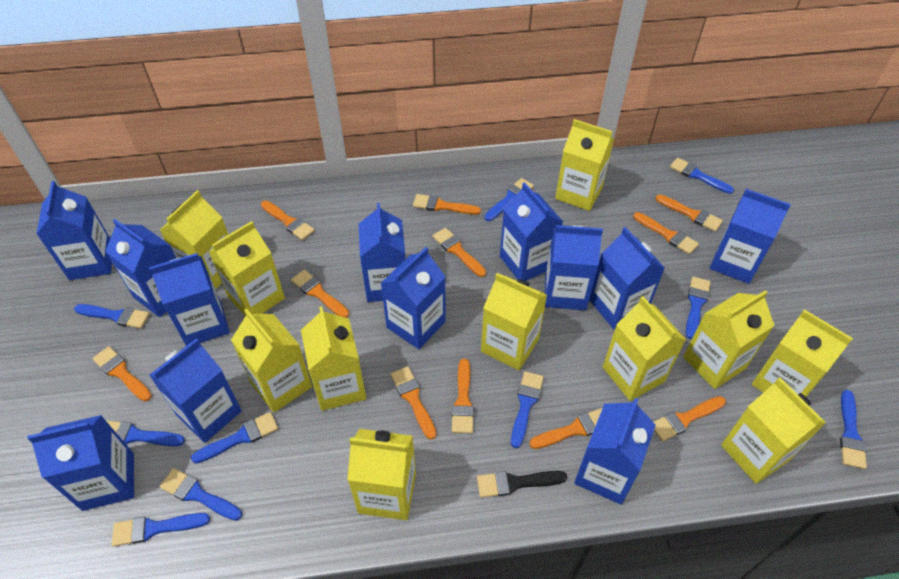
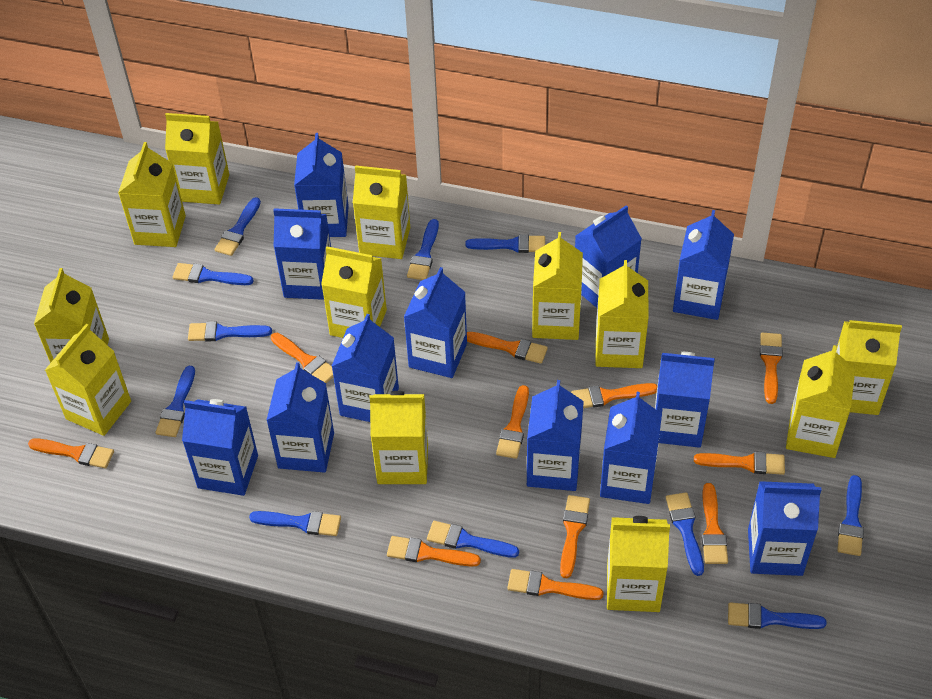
black brush: [477,471,567,498] = 1 -> none = 0
blue brush: [74,304,150,328] [106,420,185,446] [112,513,210,546] [160,468,242,521] [191,412,278,463] [484,178,534,221] [511,371,544,448] [670,158,734,194] [686,277,711,339] [840,390,867,469] = 10 -> [155,366,195,437] [173,263,254,285] [188,322,272,341] [215,197,261,256] [249,511,341,536] [407,219,439,280] [427,521,519,558] [465,234,545,253] [666,492,704,576] [728,602,826,629] [837,475,864,556] = 11
yellow carton: [160,190,228,289] [208,221,285,316] [231,309,312,412] [301,306,366,411] [347,429,416,520] [481,273,547,370] [555,119,614,211] [603,296,686,401] [683,290,775,389] [721,377,826,484] [752,309,853,397] = 11 -> [34,268,109,363] [45,324,131,436] [118,142,186,247] [165,113,229,205] [321,246,387,338] [353,165,410,259] [369,391,428,484] [532,232,583,340] [595,260,649,368] [607,516,670,612] [786,345,855,458] [836,320,902,415] = 12

